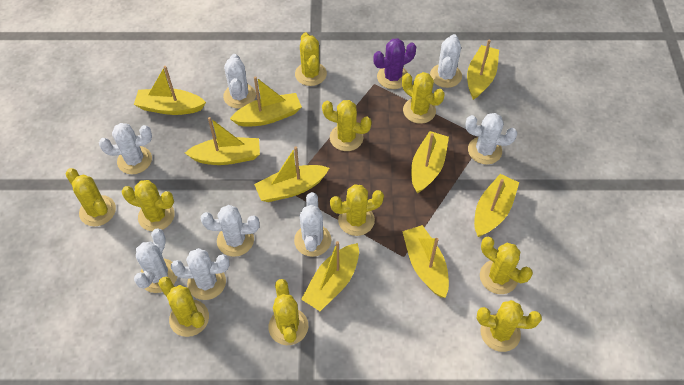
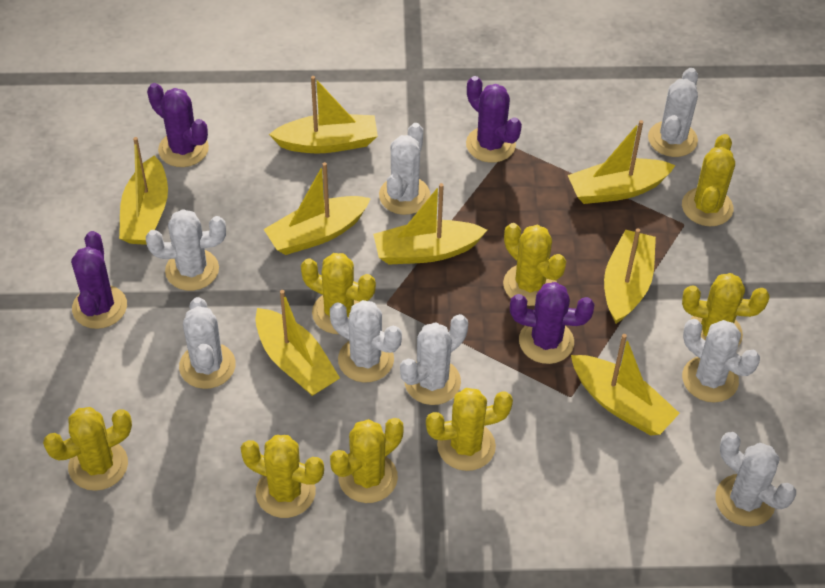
purple cactus: [373,38,416,89] = 1 -> [71,231,127,329] [147,83,209,167] [466,76,522,163] [510,282,595,364] = 4
yellow boat: [134,66,206,115] [185,117,260,165] [230,76,302,127] [254,146,329,202] [301,241,359,311] [402,225,449,298] [411,131,449,193] [467,39,499,100] [474,174,519,237] = 9 -> [119,137,168,245] [255,290,340,396] [264,162,371,255] [269,76,378,153] [373,183,487,265] [568,120,676,204] [571,334,680,435] [604,228,656,324] = 8
yellow cactus: [66,168,116,226] [122,180,175,231] [158,277,209,337] [269,279,308,345] [295,32,327,86] [322,100,372,151] [330,184,384,236] [402,72,445,124] [477,300,542,352] [480,237,533,294] = 10 -> [43,407,132,491] [241,435,324,518] [301,253,376,334] [330,418,404,503] [426,388,513,471] [503,223,566,306] [682,134,735,226] [682,273,769,346] = 8

